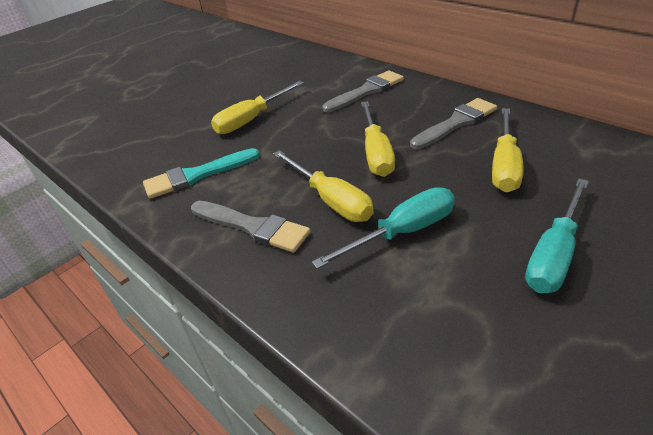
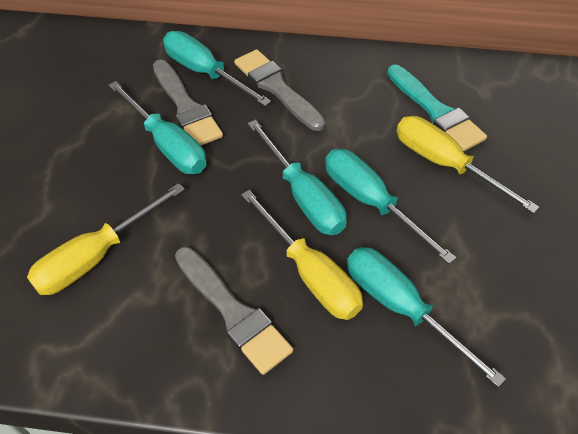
turquoise screwdriver: [312,187,455,269] [525,179,589,293] = 2 -> [108,81,207,174] [163,31,271,106] [248,120,347,235] [325,149,457,264] [347,247,506,387] = 5
yellow screwdriver: [211,81,304,134] [273,150,374,222] [361,101,395,177] [492,108,524,192] = 4 -> [27,183,185,295] [241,190,363,320] [397,116,539,214] = 3

